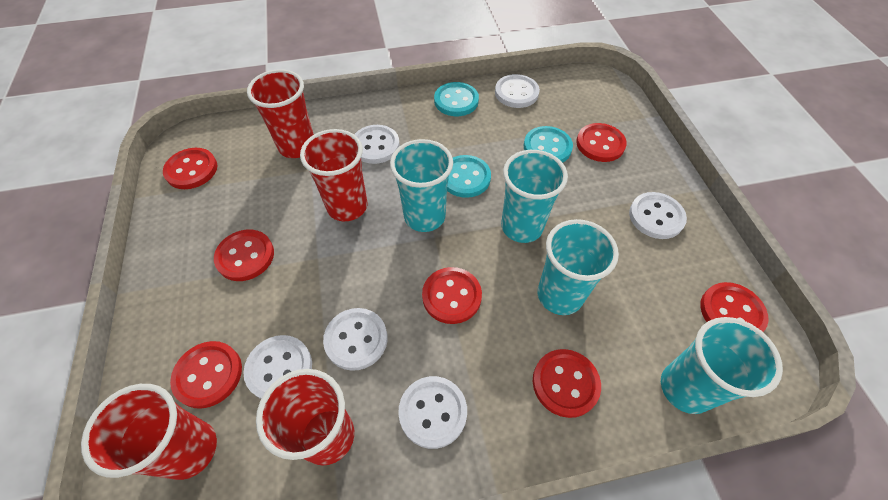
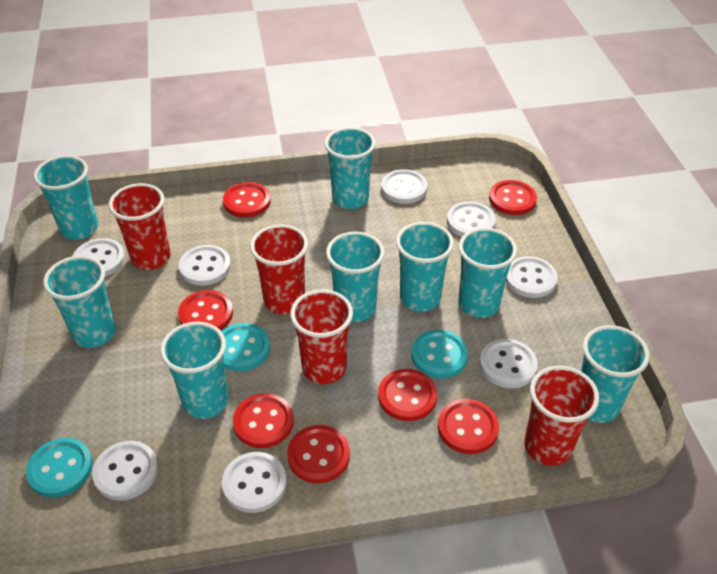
turquoise cup: [390,139,453,232] [501,150,568,243] [538,219,619,315] [661,317,783,414] = 4 -> [33,155,98,240] [43,256,116,348] [160,322,229,419] [325,127,375,209] [326,232,384,322] [396,222,454,311] [458,228,517,318] [581,325,650,423] = 8
white button: [243,335,312,399] [323,308,388,371] [354,125,400,164] [398,376,467,449] [495,74,540,108] [629,192,687,239] = 6 -> [73,238,125,277] [92,441,158,501] [179,245,231,286] [222,452,287,513] [381,169,428,204] [447,202,496,237] [480,339,538,388] [506,256,558,298] = 8

